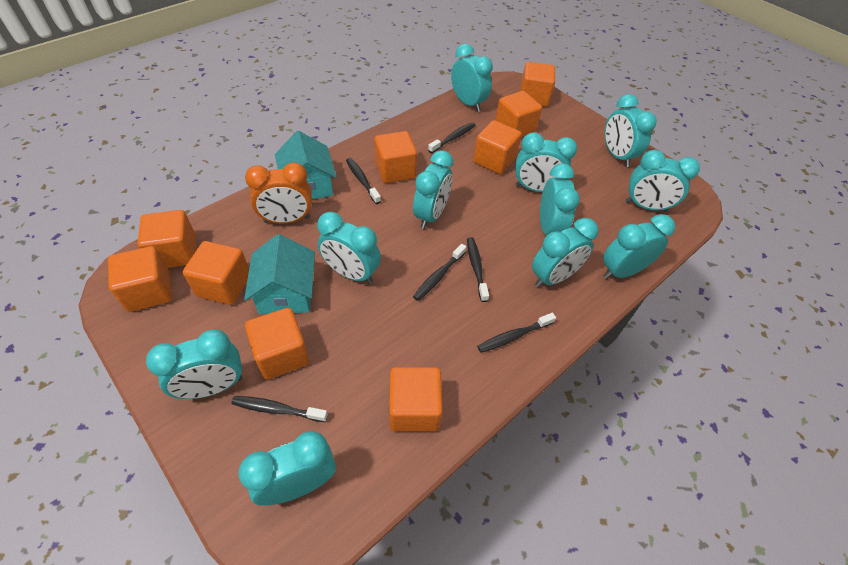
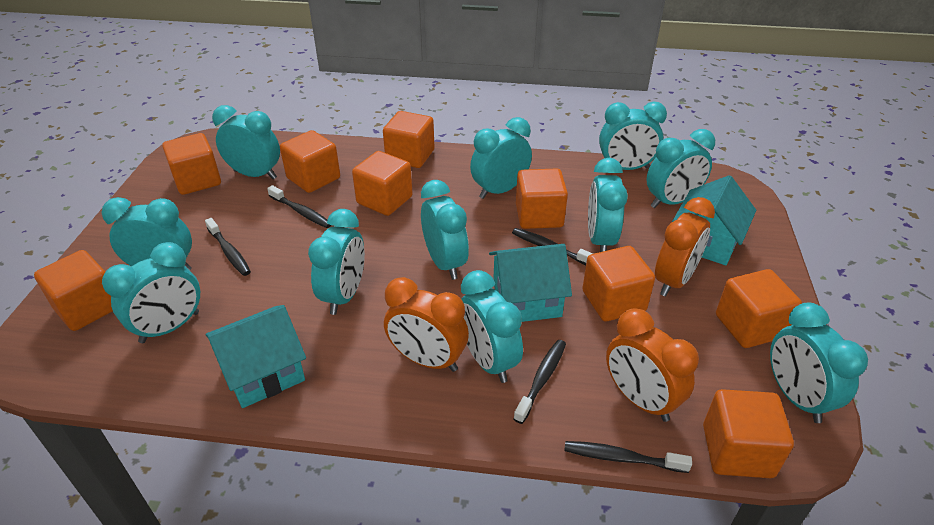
black toothbrush: [231,396,328,422] [346,158,381,204] [413,244,466,301] [428,122,476,153] [467,237,489,302] [477,313,556,353] = 6 -> [205,218,251,276] [267,185,331,228] [512,228,593,265] [514,340,566,424] [564,441,692,473] = 5
orange clock: [245,162,312,224] = 1 -> [384,277,469,372] [606,308,699,422] [655,197,715,296] = 3
turquoise house: [244,234,315,314] [275,131,337,199] = 2 -> [205,305,306,408] [489,244,572,322] [672,175,756,265] = 3

